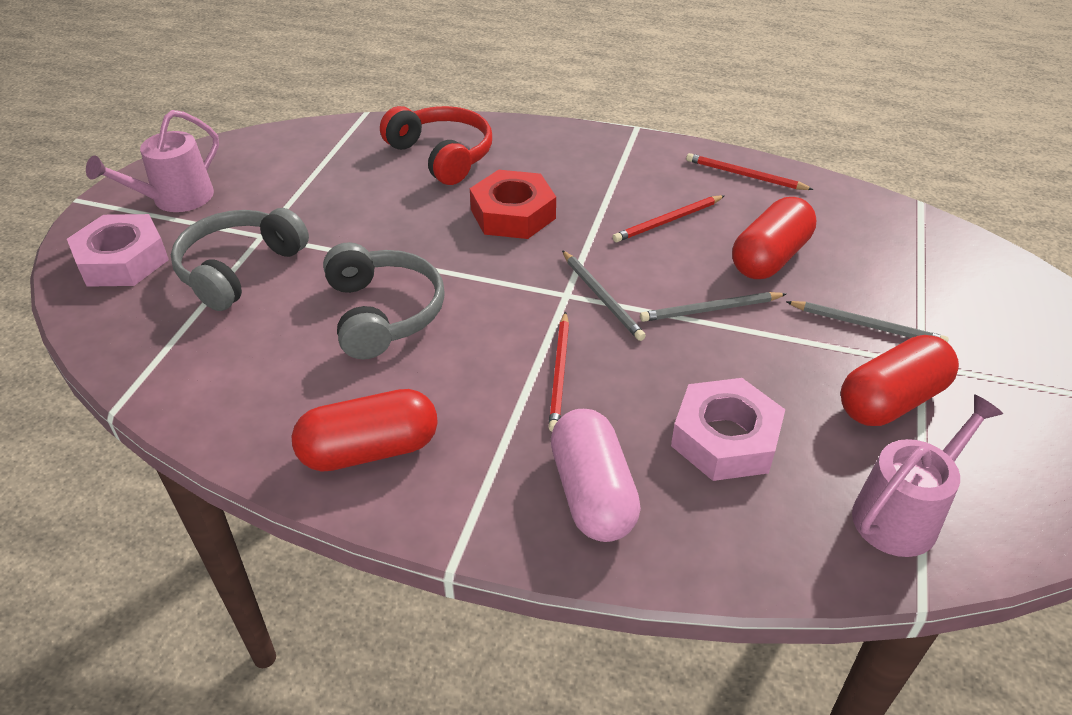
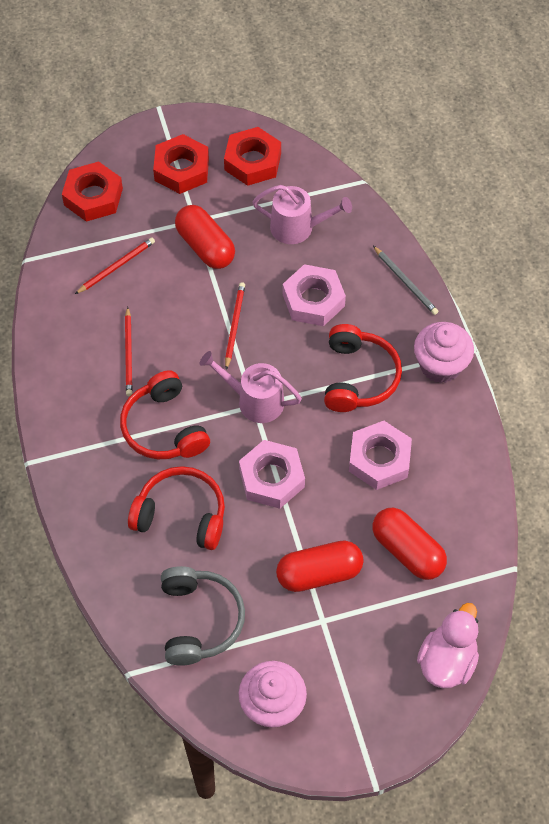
grey headphones: [171,208,309,311] [323,242,445,359] = 2 -> [161,566,245,666] = 1
grey pencil: [562,250,646,341] [640,292,786,322] [786,301,948,343] = 3 -> [373,246,438,315] = 1
pink capsule: [551,409,641,542] = 1 -> none = 0
pink cupcake: none = 0 -> [239,661,307,727] [414,322,474,383] = 2
pink duck: none = 0 -> [417,603,479,688] = 1
pink nut: [67,214,169,287] [671,378,785,481] = 2 -> [239,440,305,509] [283,264,346,326] [349,421,412,490] = 3
red headphones: [380,106,492,185] = 1 -> [120,370,210,459] [128,466,225,550] [324,324,402,412] = 3
red nut: [470,170,556,239] = 1 -> [62,162,123,222] [153,134,209,194] [224,127,281,186] = 3

